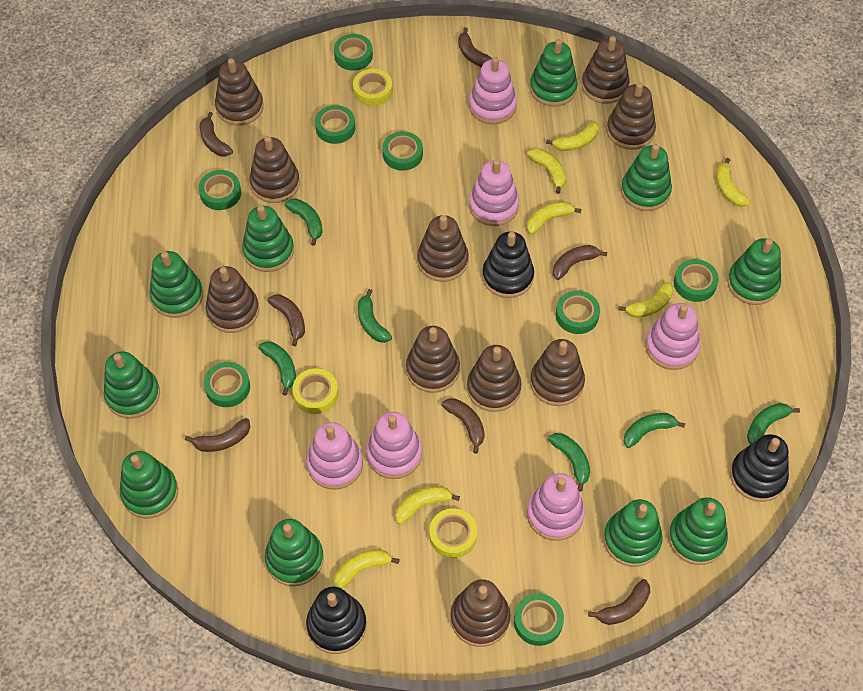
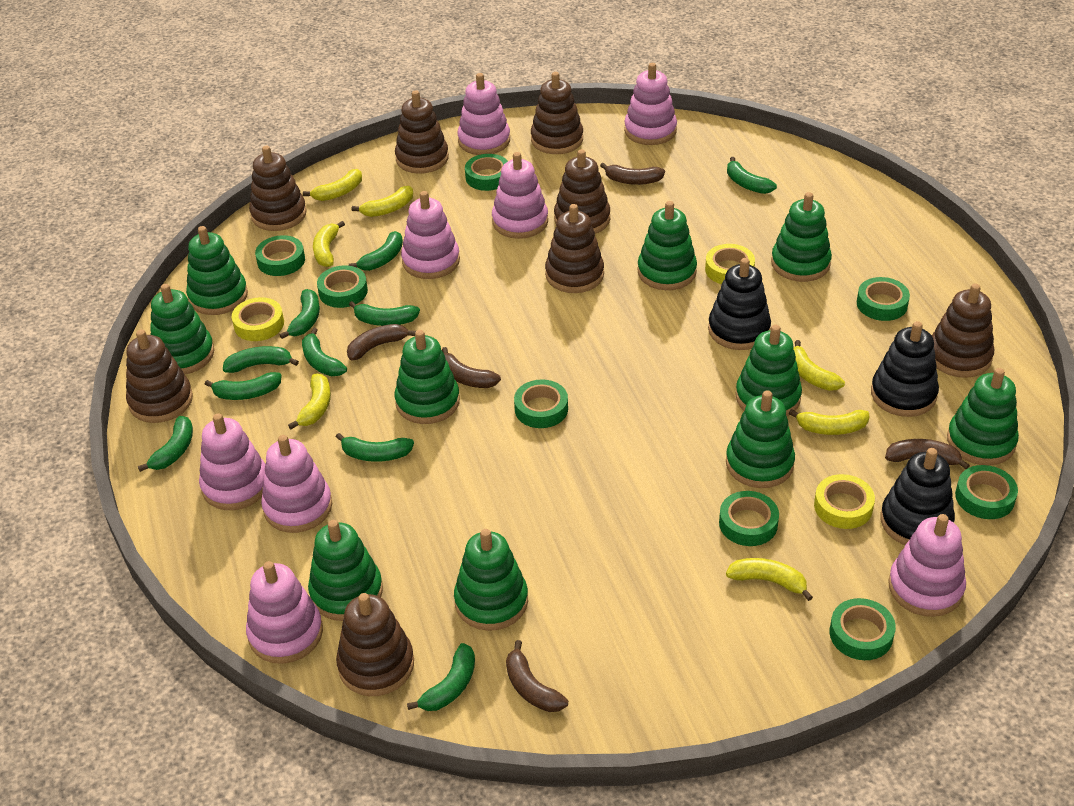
brown banana: [185,418,250,452] [200,112,233,156] [268,295,305,346] [441,398,485,454] [458,27,492,67] [553,245,607,280] [588,579,650,625] = 7 -> [347,324,416,361] [442,347,501,388] [506,640,568,712] [600,163,665,185] [885,439,970,469] = 5
brown stacking toy: [206,266,259,333] [215,58,264,126] [250,136,300,203] [406,326,460,393] [417,215,469,282] [451,579,510,647] [467,345,522,412] [530,339,585,406] [581,36,630,104] [607,82,656,150] = 10 -> [126,329,193,423] [249,146,307,231] [336,593,414,696] [395,90,449,174] [531,72,583,154] [545,204,604,293] [554,149,610,234] [932,284,994,378] = 8
green banana: [258,341,296,396] [285,199,323,246] [358,289,392,343] [548,433,590,492] [623,413,685,448] [747,403,800,444] = 6 -> [138,416,193,472] [205,372,282,400] [223,346,299,373] [280,289,320,339] [302,328,347,376] [336,433,414,462] [349,231,403,271] [349,301,420,326] [407,643,475,711] [727,157,777,194] = 10
pink stacking toy: [306,422,363,490] [366,412,422,479] [469,57,517,124] [469,159,519,226] [527,473,585,541] [645,303,700,370] = 6 -> [199,413,265,510] [246,561,323,664] [261,435,332,533] [401,191,460,279] [457,73,510,155] [492,152,548,239] [624,63,677,145] [888,514,966,617] = 8

